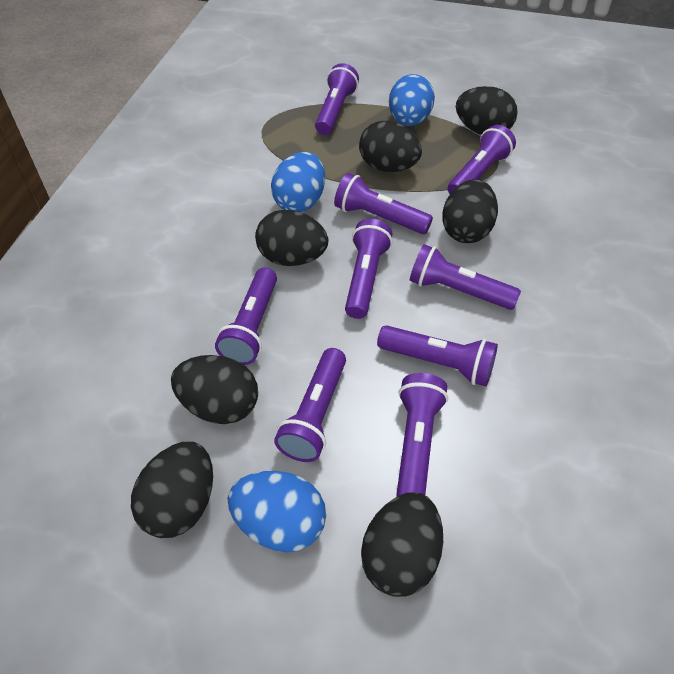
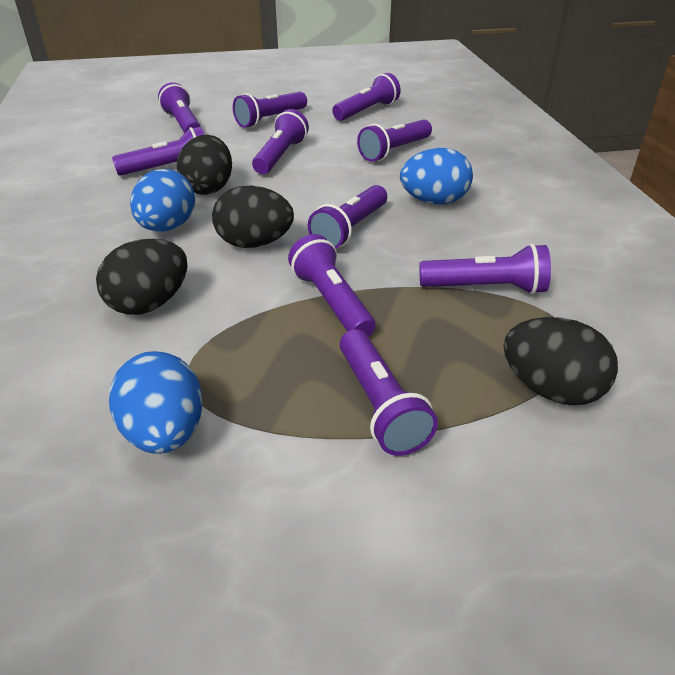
black egg: [131,441,213,538] [171,355,258,424] [255,210,328,266] [359,121,422,172] [361,492,443,597] [442,179,498,243] [456,86,518,135] = 7 -> [96,239,187,315] [177,135,232,195] [212,186,294,248] [503,317,618,405] = 4
purple flashlight: [215,267,277,365] [274,348,346,462] [315,63,359,135] [334,173,433,234] [345,219,393,319] [377,325,498,386] [396,373,448,496] [410,244,521,310] [448,125,516,194] = 9 -> [112,127,205,176] [158,82,201,134] [233,92,307,128] [252,109,309,174] [288,234,375,337] [308,185,387,249] [332,73,401,121] [340,329,438,456] [357,120,432,162] [419,244,551,294] = 10

